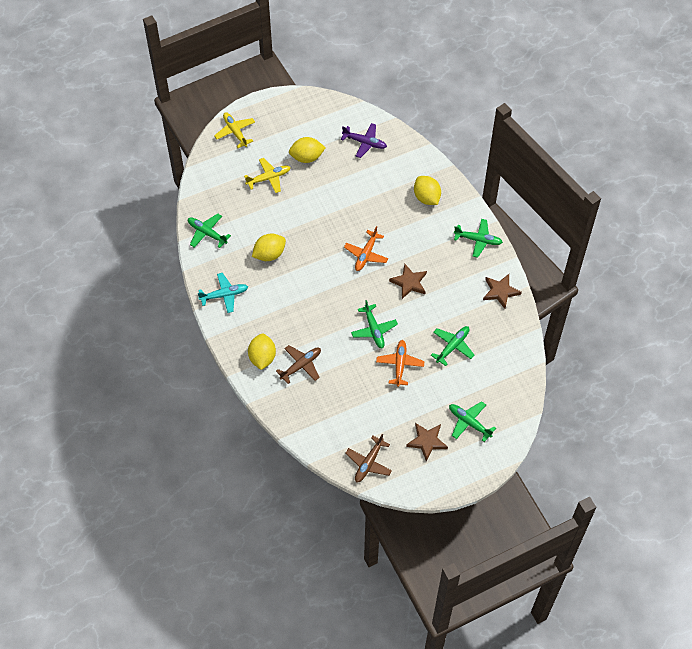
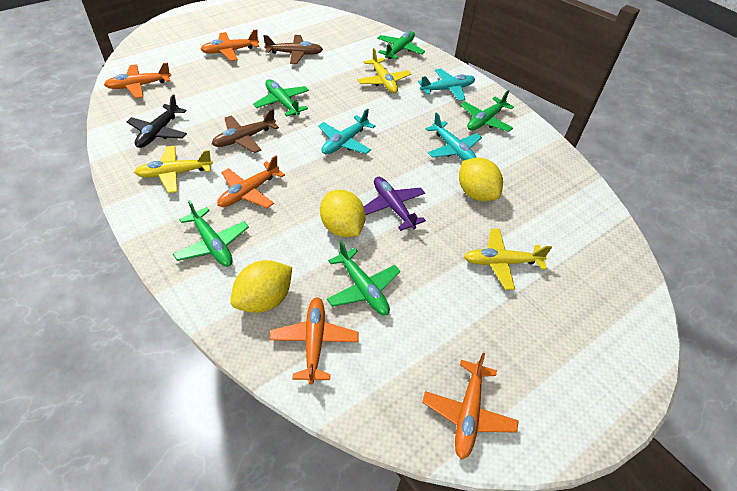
black plane: none = 0 -> [127,94,187,148] = 1
brown star: [389,264,427,299] [406,423,448,462] [483,274,522,309] = 3 -> none = 0
orange plane: [344,226,388,271] [376,340,425,387] = 2 -> [104,62,171,98] [200,29,259,61] [217,155,285,208] [270,297,359,385] [422,353,519,460] = 5
turquoise plane: [198,273,248,313] = 1 -> [318,108,375,154] [418,69,475,101] [426,112,482,161] = 3
yellow lemon: [248,334,276,370] [252,234,286,261] [289,137,326,163] [414,176,441,205] = 4 -> [230,260,292,313] [320,190,366,237] [459,158,503,201] = 3
yellow plane: [214,112,255,148] [244,158,291,193] = 2 -> [134,146,213,193] [358,48,411,93] [464,229,552,290] = 3

